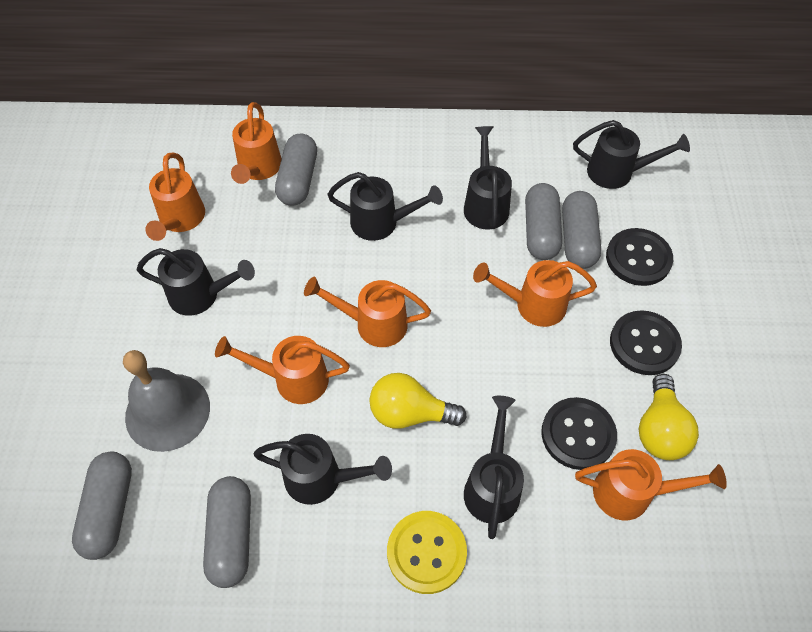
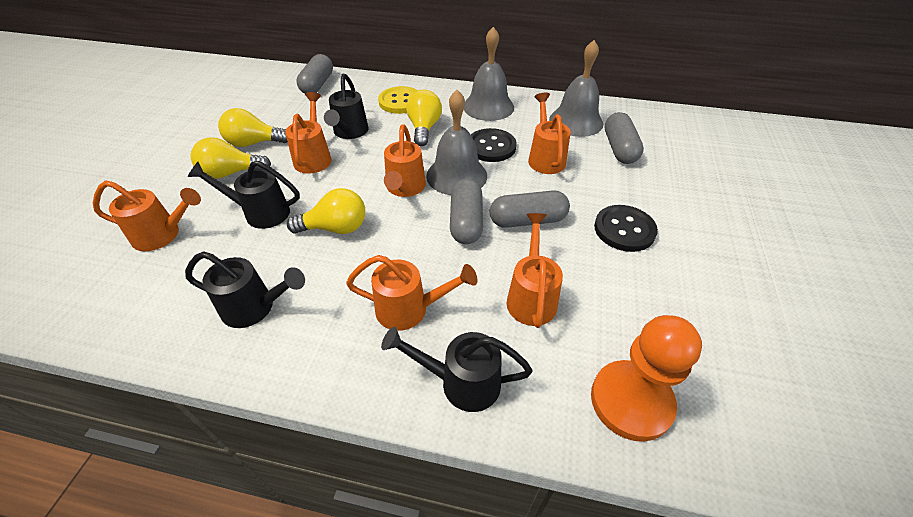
black button: [541,397,617,470] [606,228,673,286] [610,310,682,375] = 3 -> [471,128,516,162] [594,205,658,252] = 2
black watering can: [136,248,255,316] [254,434,392,505] [327,172,443,241] [464,126,512,229] [464,396,524,539] [573,120,690,189] = 6 -> [185,252,305,328] [188,161,300,229] [324,74,369,139] [381,327,532,412] = 4
grey bell: [123,350,210,452] = 1 -> [426,90,487,195] [464,27,514,121] [549,40,603,137] = 3
grey capsule: [72,451,132,560] [203,476,251,588] [275,134,317,206] [525,183,562,260] [562,191,601,269] = 5 -> [296,54,333,94] [450,179,483,244] [490,190,570,228] [605,112,644,164] = 4
orange pawn: none = 0 -> [591,315,702,442] = 1
yellow light bulb: [369,373,467,429] [639,374,699,460] = 2 -> [191,137,271,179] [218,108,287,147] [287,188,365,234] [406,90,442,146] = 4

